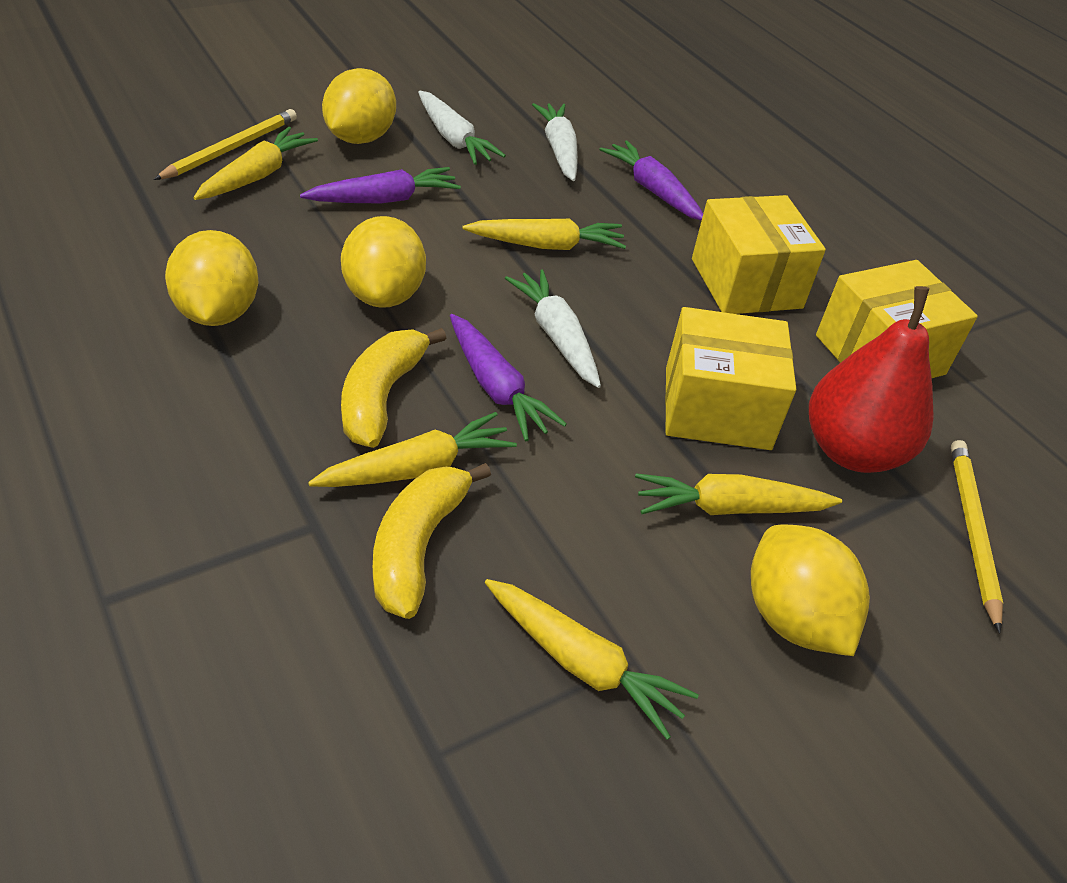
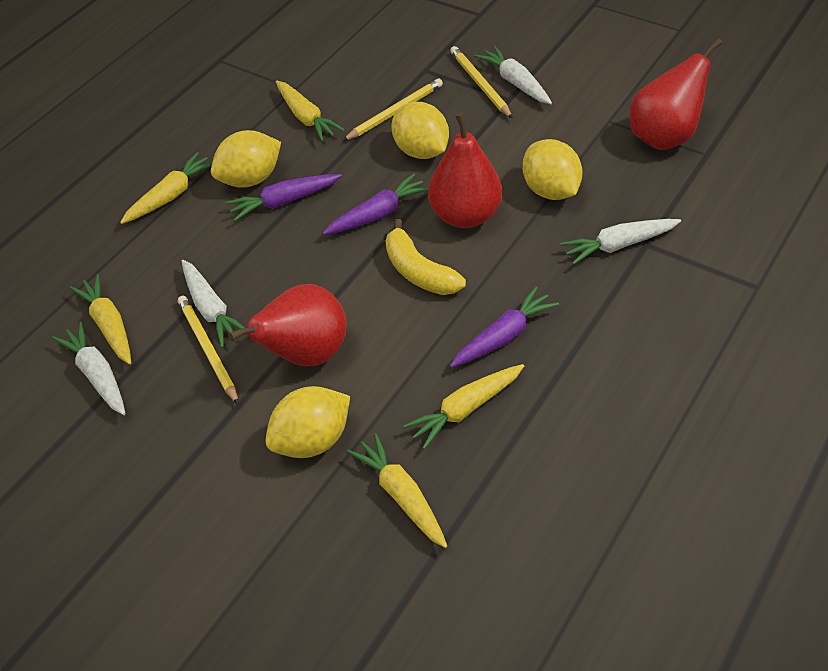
red pear: [809,286,934,473] = 1 -> [228,284,347,366] [428,113,502,228] [630,38,722,150] = 3
white carrot: [418,91,506,165] [505,269,601,388] [532,103,578,181] = 3 -> [52,322,126,415] [182,260,245,348] [475,46,552,104] [560,219,681,265] = 4
yellow banana: [341,328,446,448] [373,463,491,619] = 2 -> [386,219,466,295] = 1
yellow box: [665,307,796,450] [692,195,826,314] [816,260,978,378] = 3 -> none = 0
yellow pencil: [153,109,297,180] [951,440,1003,633] = 2 -> [178,296,239,405] [343,79,443,141] [450,46,513,119] = 3

